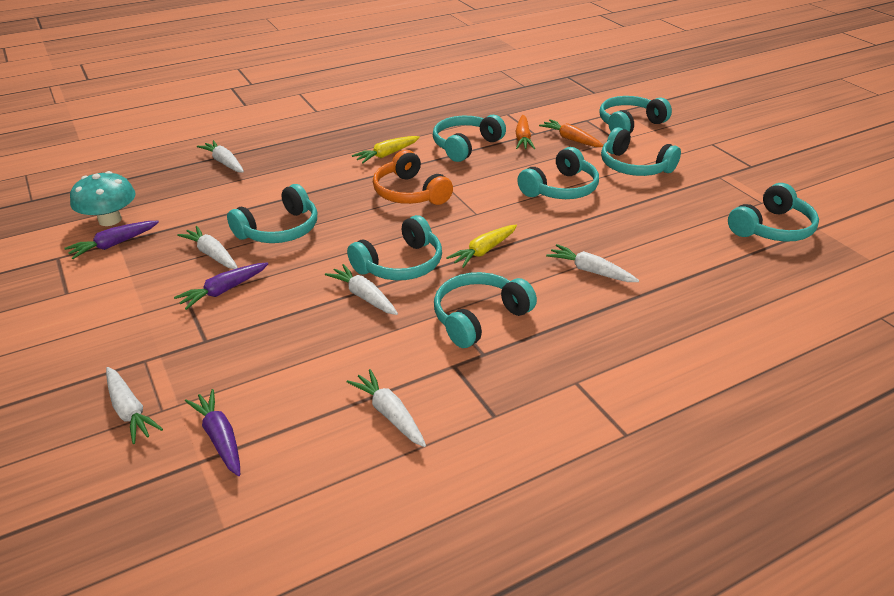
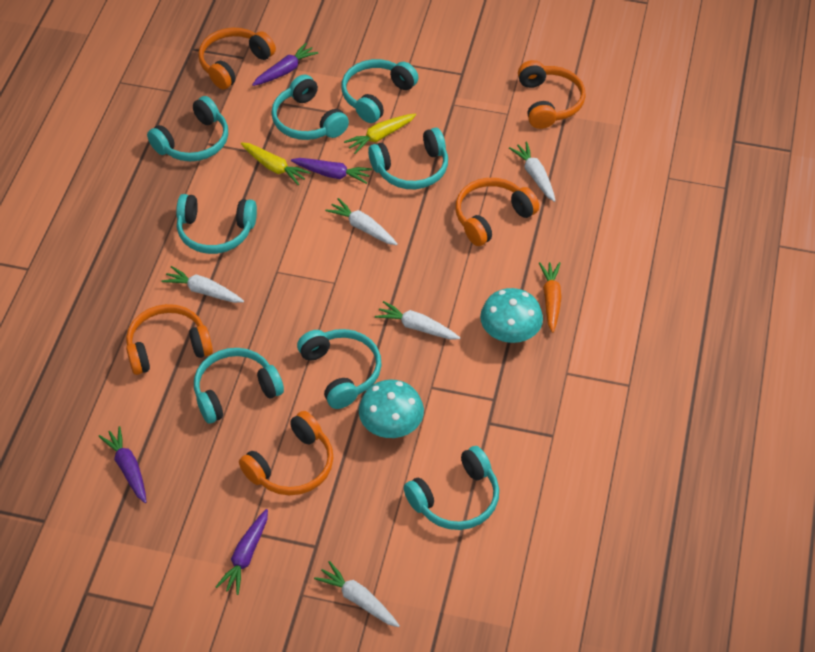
orange carrot: [516,115,535,149] [539,119,603,147] = 2 -> [539,262,562,333] = 1
orange headphones: [373,150,453,205] = 1 -> [126,304,213,375] [198,28,276,89] [239,411,333,495] [456,178,539,246] [518,60,586,129] = 5
purple carrot: [64,221,159,259] [174,262,268,310] [185,389,240,476] = 3 -> [98,426,146,503] [216,509,268,595] [252,43,318,86] [291,158,372,184] = 4
turquoise mushroom: [70,171,136,226] = 1 -> [359,380,424,438] [480,288,543,343] = 2
white carrot: [106,367,163,444] [177,226,238,269] [197,140,244,173] [325,264,398,315] [347,369,426,447] [546,244,639,282] = 6 -> [161,266,244,303] [314,561,400,627] [325,198,398,245] [375,301,460,339] [509,142,556,202] = 5

